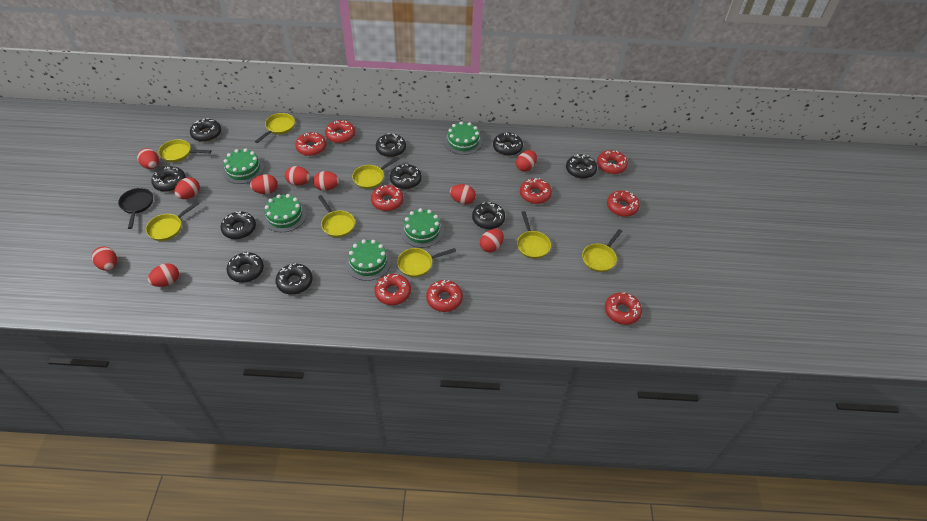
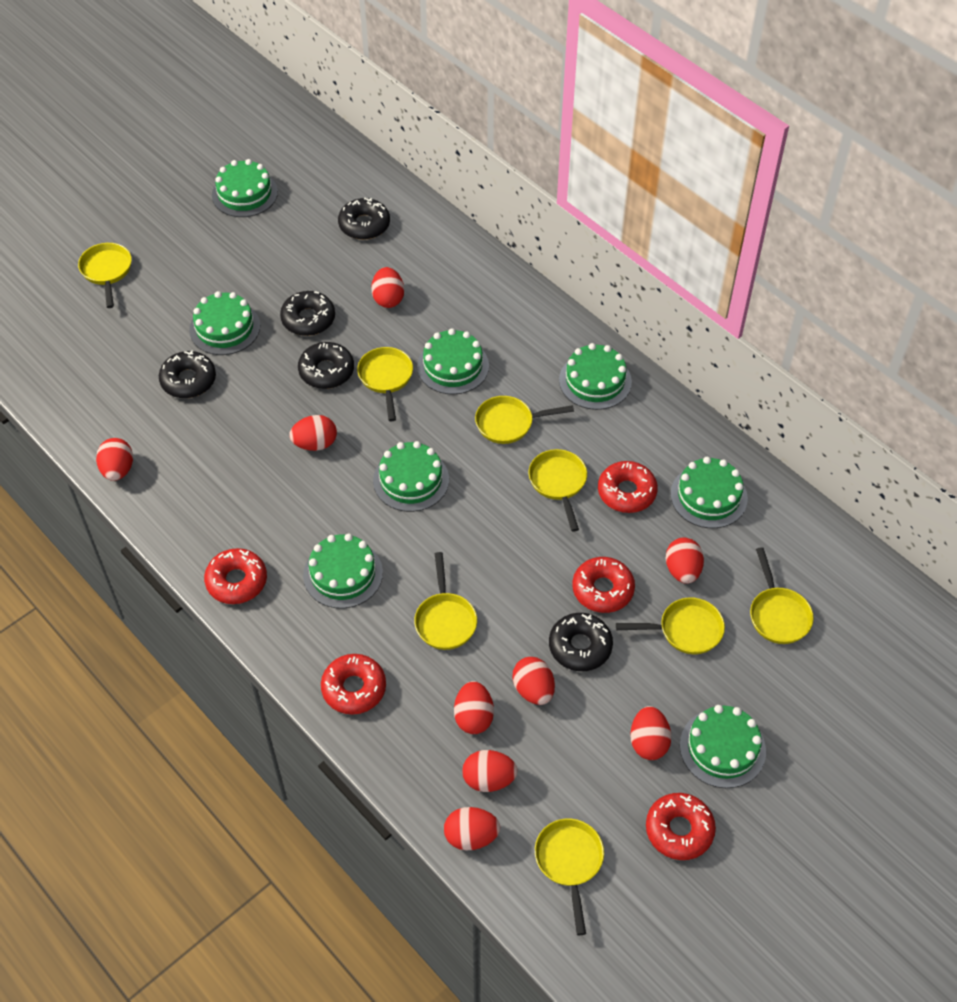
black donut: [151,166,186,192] [190,118,221,142] [220,211,256,239] [227,252,264,283] [276,263,313,295] [376,133,406,157] [390,164,422,189] [472,202,505,229] [493,132,523,156] [566,154,597,179] = 10 -> [159,351,216,398] [280,291,335,336] [298,342,354,389] [338,198,390,240] [549,613,613,671] = 5
black pan: [118,188,153,229] = 1 -> none = 0
green cake: [223,148,264,184] [263,194,307,232] [346,240,391,281] [401,208,444,248] [444,121,483,155] = 5 -> [189,291,260,355] [212,159,278,217] [303,533,383,608] [373,441,449,512] [417,328,489,395] [559,343,632,410] [670,457,748,528] [680,705,766,788] = 8
red donut: [295,132,326,156] [325,120,355,143] [371,185,404,211] [374,274,411,305] [426,280,463,312] [520,178,552,204] [597,150,628,174] [605,292,642,325] [607,191,640,217] = 9 -> [204,548,267,604] [321,654,386,715] [572,557,635,613] [598,461,658,513] [646,793,716,860] = 5
red egg: [92,246,117,271] [137,148,159,169] [148,263,179,287] [175,177,200,199] [250,174,278,194] [285,166,310,186] [313,171,339,191] [450,184,476,205] [480,229,504,252] [516,150,537,172] = 10 -> [96,438,133,481] [289,415,337,451] [371,267,404,308] [444,807,500,850] [454,681,494,734] [462,750,518,792] [512,657,555,705] [630,706,672,760] [666,537,704,584] = 9

